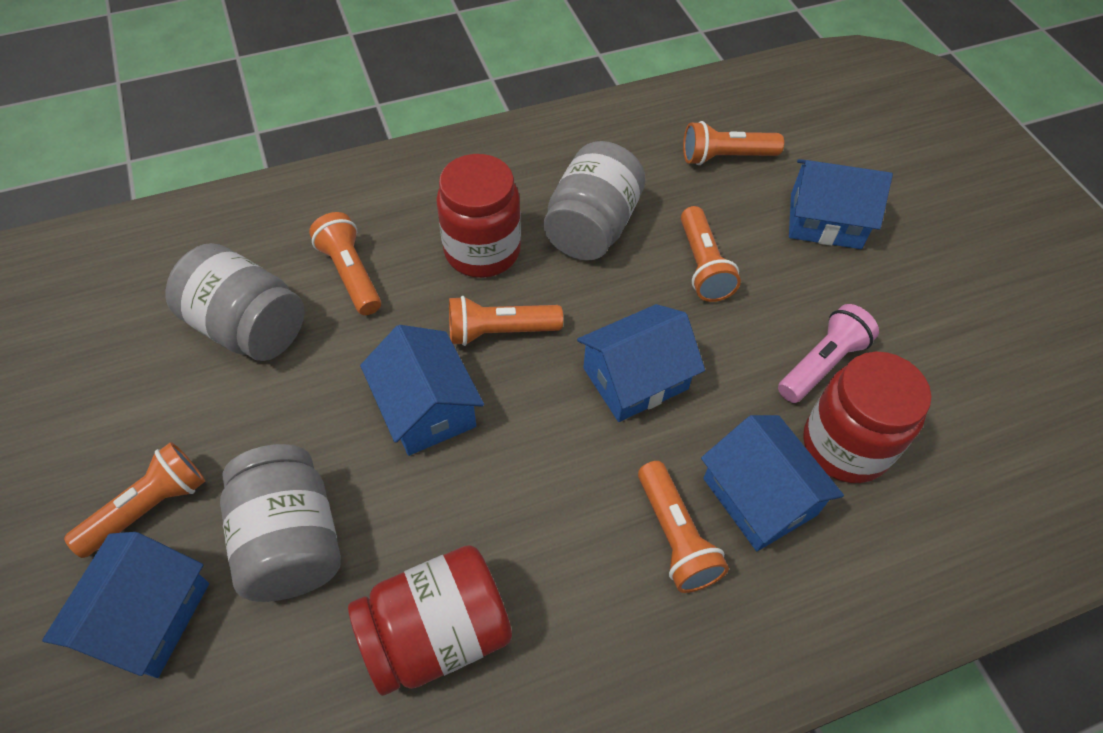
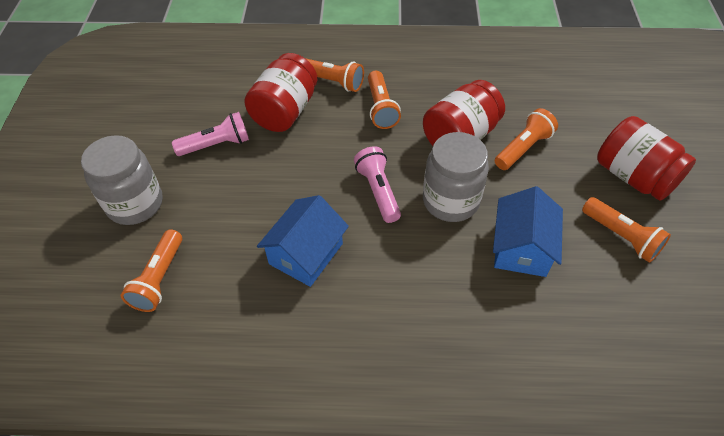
blue house: [42,532,209,678] [360,325,484,456] [577,304,705,422] [701,415,844,551] [789,159,893,249] = 5 -> [257,195,349,287] [493,186,563,277] = 2
grey jar: [165,243,304,361] [220,444,341,602] [544,141,645,261] = 3 -> [81,135,163,225] [423,132,489,222] = 2
orange flashlight: [64,442,205,558] [309,212,381,315] [449,296,563,346] [638,461,729,593] [681,206,741,302] [683,121,784,165] = 6 -> [121,229,182,312] [305,58,364,92] [368,71,401,129] [495,108,558,170] [582,197,671,263] = 5
pink flashlight: [778,304,879,403] = 1 -> [172,112,249,156] [354,146,401,223] = 2

